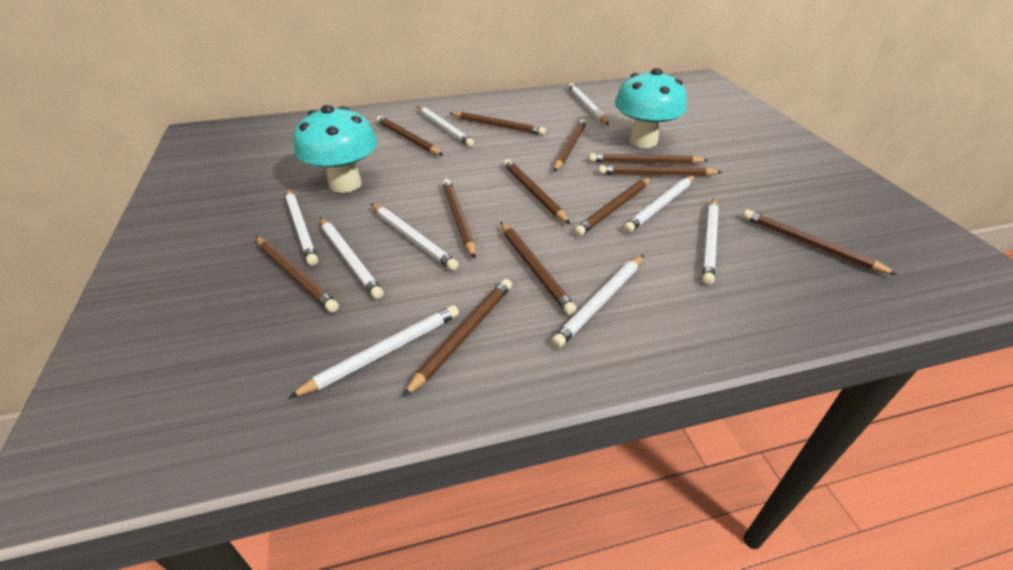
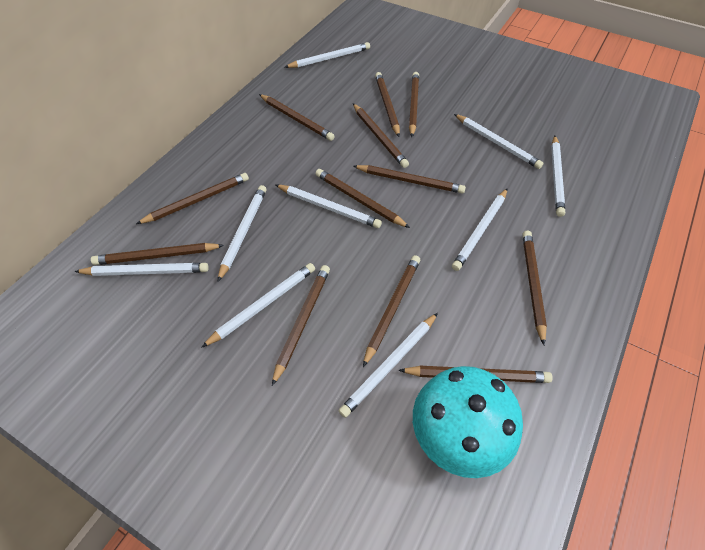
turquoise mushroom: [294,105,377,193] [615,68,687,148] = 2 -> [413,366,523,478] = 1

